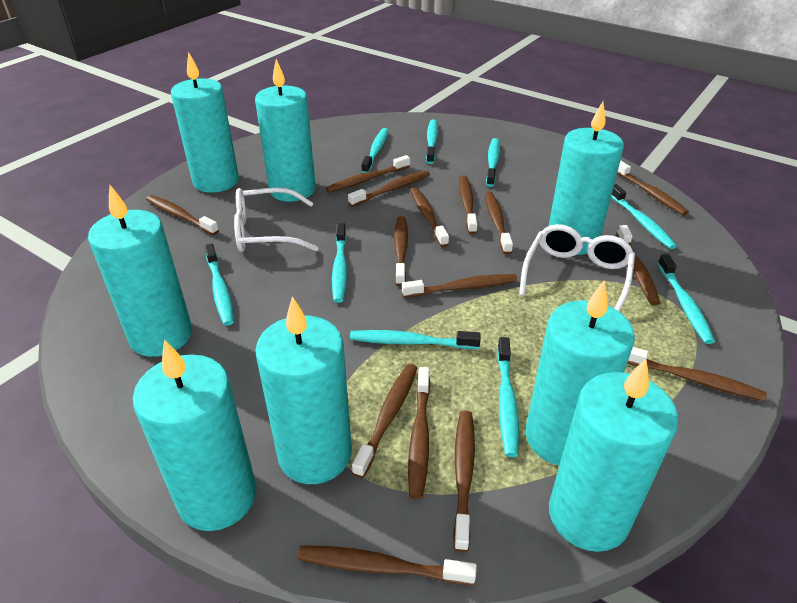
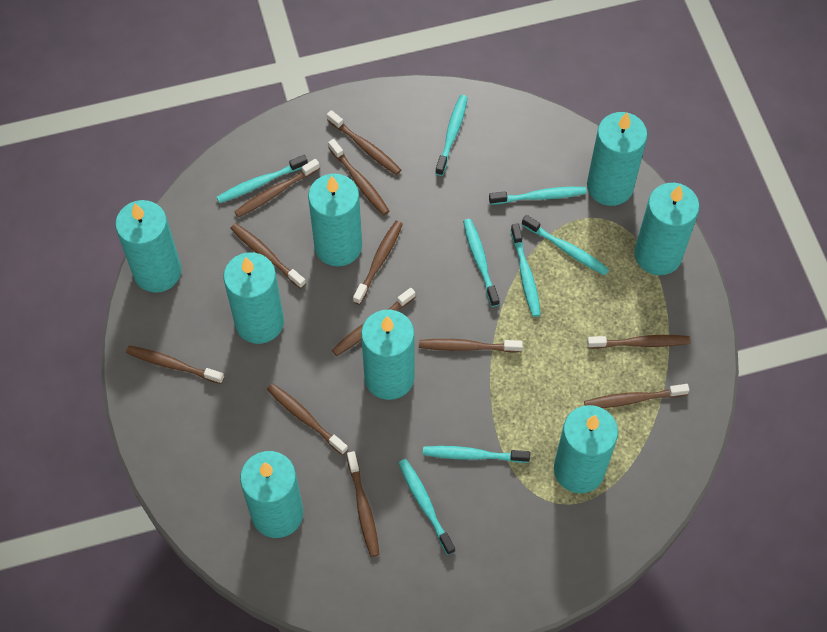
brown toothbrush: [146,195,219,235] [297,545,477,586] [326,155,410,193] [348,170,430,207] [352,364,417,478] [394,216,408,286] [402,274,517,298] [408,367,430,499] [410,187,449,247] [453,410,475,552] [459,176,477,234] [485,192,513,255] [617,160,689,215] [617,225,660,306] [627,347,767,401] = 15 -> [126,345,224,384] [230,223,306,289] [234,159,320,218] [267,383,348,455] [327,110,401,175] [328,139,389,216] [332,288,416,356] [347,451,379,557] [353,221,403,305] [419,339,523,353] [584,384,689,408] [587,335,690,349] = 12
turquoise toothbrush: [205,244,234,326] [332,223,347,303] [350,330,481,349] [361,128,389,173] [426,119,438,164] [486,138,500,187] [497,337,519,457] [611,184,677,249] [658,254,715,344] = 9 -> [217,155,308,203] [399,459,455,555] [423,446,530,463] [435,95,468,176] [463,219,500,307] [489,187,587,205] [511,224,541,317] [522,215,609,275] = 8
white glasses: [234,187,318,252] [519,224,635,312] = 2 -> none = 0

